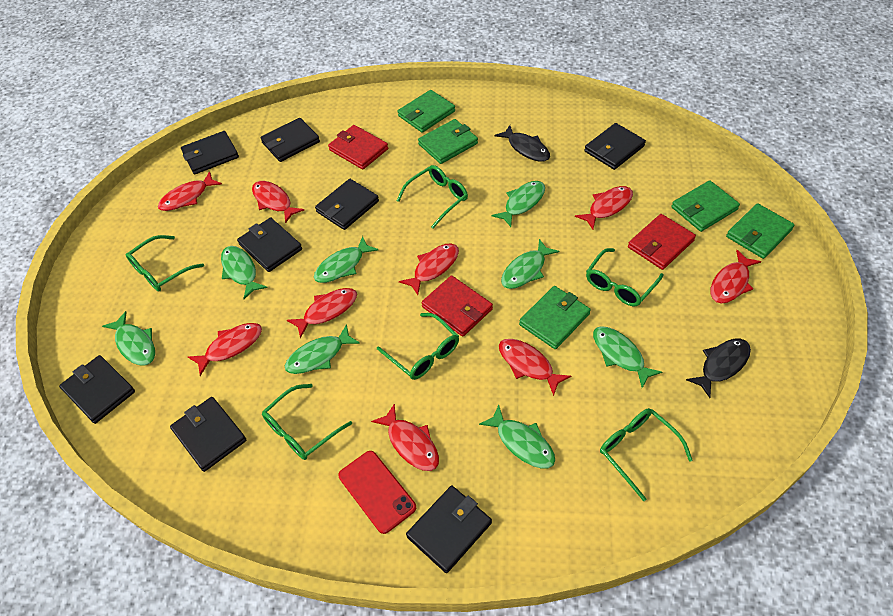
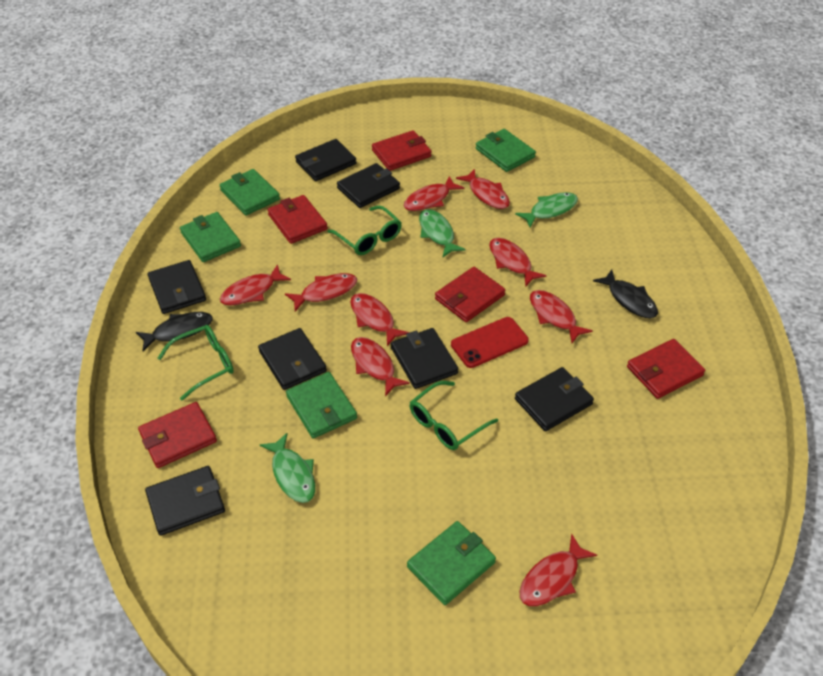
black wallet: [59,355,135,424] [170,397,246,472] [181,131,239,174] [237,217,302,272] [260,118,320,162] [315,179,379,230] [406,486,492,573] [584,123,646,170] = 8 -> [145,466,225,536] [148,260,206,314] [258,328,327,390] [295,139,357,181] [337,163,400,208] [391,328,458,389] [515,367,594,431] = 7
green fish: [102,311,155,365] [221,246,268,299] [285,324,360,374] [314,236,379,283] [479,405,555,469] [492,181,545,227] [501,239,559,289] [593,326,662,388] = 8 -> [260,433,315,503] [419,209,466,257] [515,192,578,227] = 3
green glasses: [126,235,204,291] [262,384,352,460] [377,313,459,380] [397,165,468,228] [586,248,664,306] [600,408,693,501] = 6 -> [158,325,234,400] [327,205,402,255] [410,381,498,450] = 3
red wallet: [328,125,388,170] [421,276,493,337] [628,214,696,270] = 3 -> [138,402,217,468] [267,195,327,244] [372,130,432,171] [435,267,505,322] [627,339,705,399] = 5

